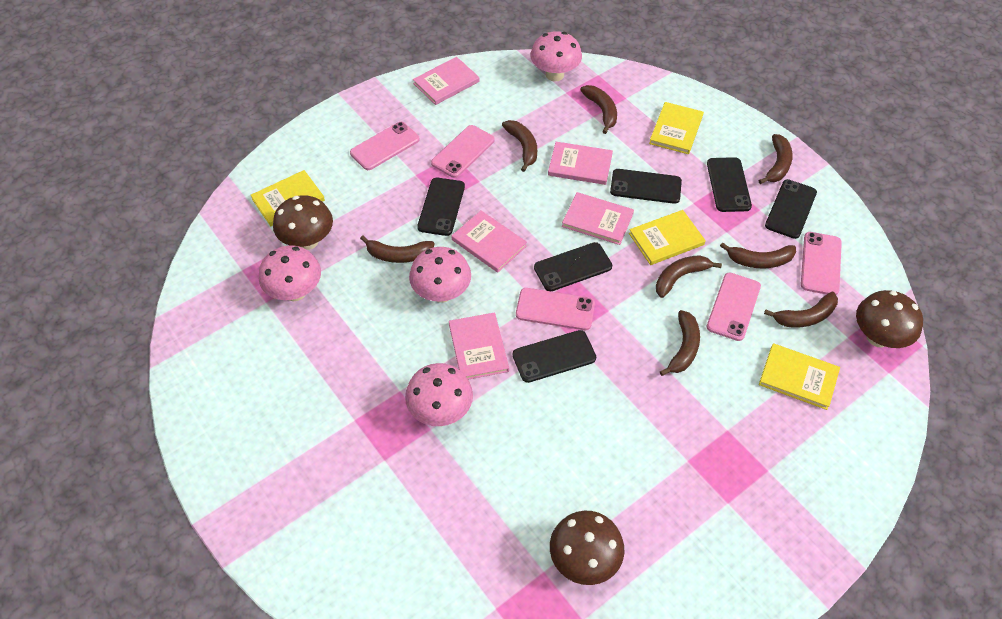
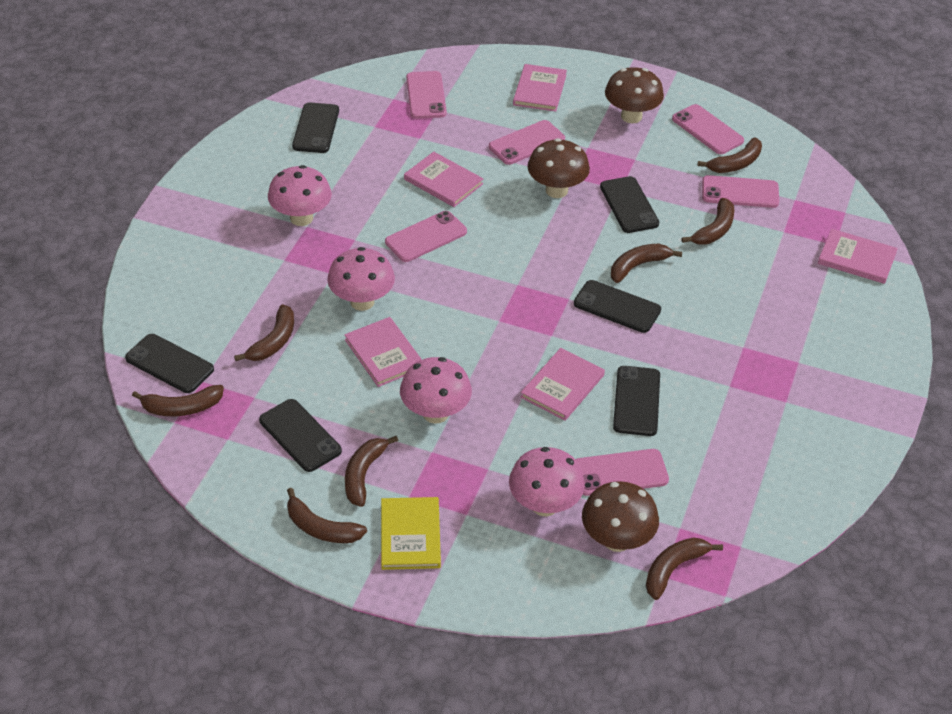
pink phone: [350,122,420,170] [431,125,495,178] [516,288,595,330] [707,272,761,341] [801,232,842,295] = 5 -> [385,211,467,262] [406,71,447,119] [489,120,565,165] [575,449,669,496] [672,104,744,154] [702,175,779,208] = 6
yellow book: [251,170,325,226] [629,210,706,265] [649,102,704,154] [759,343,840,410] = 4 -> [381,497,441,570] = 1

